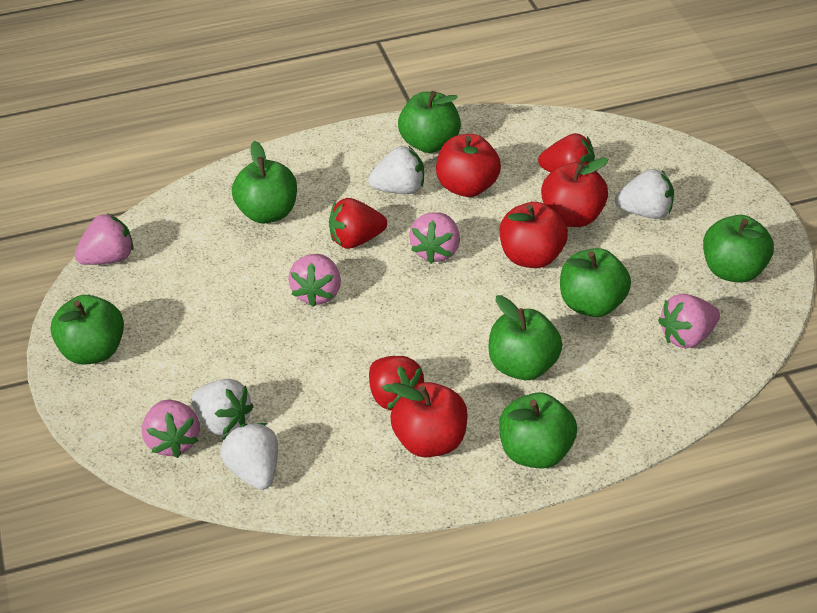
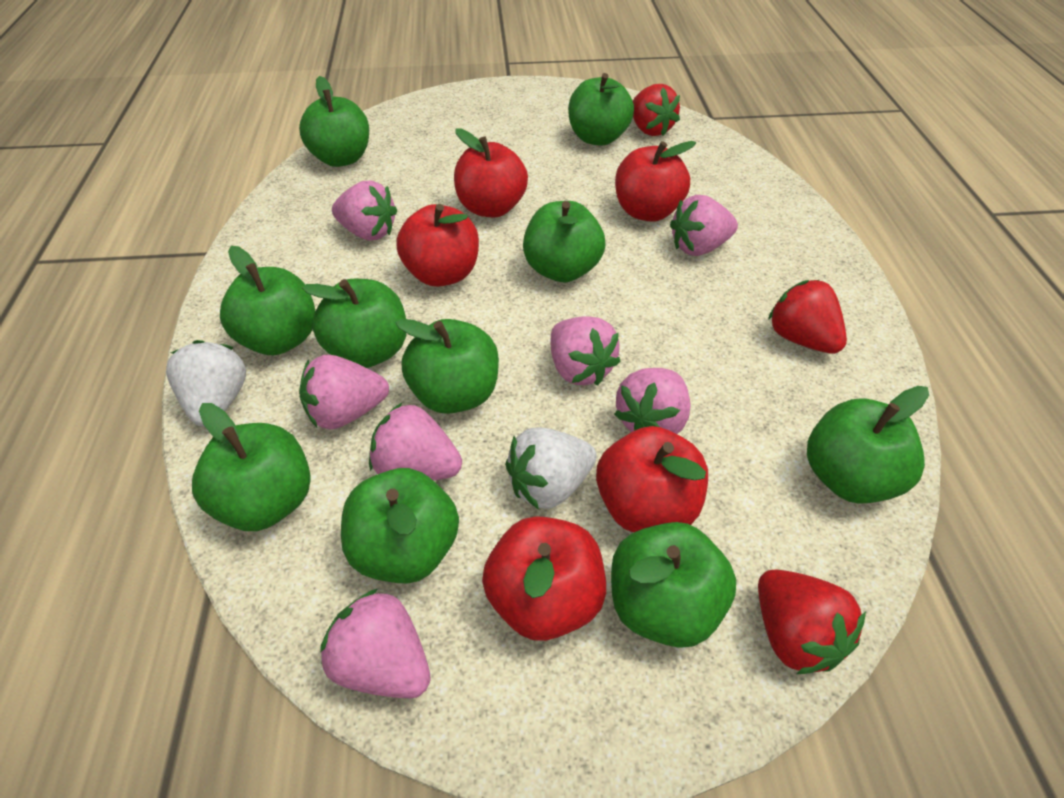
green apple: [51,295,124,365] [232,141,297,223] [398,91,461,153] [488,295,562,380] [499,392,577,469] [560,248,631,317] [703,215,774,283] = 7 -> [192,403,311,531] [220,246,315,355] [299,76,369,167] [302,279,407,368] [341,468,459,583] [395,319,499,414] [523,201,605,282] [568,73,634,146] [611,522,736,648] [807,386,929,504] = 10
pink strawberry: [74,213,134,265] [142,400,200,458] [288,254,341,307] [409,212,460,264] [658,294,720,349] = 5 -> [299,355,389,429] [320,589,431,698] [332,181,397,241] [369,403,462,481] [551,316,621,386] [614,368,691,434] [670,195,738,256] = 7
red apple: [390,382,467,457] [436,134,501,197] [500,202,568,268] [541,157,608,227] = 4 -> [396,204,479,287] [454,128,528,217] [482,516,606,641] [596,426,708,533] [615,141,696,222] = 5
white strawberry: [191,379,254,436] [220,423,278,490] [368,146,424,194] [615,169,674,219] = 4 -> [166,340,246,427] [505,428,597,510] = 2

